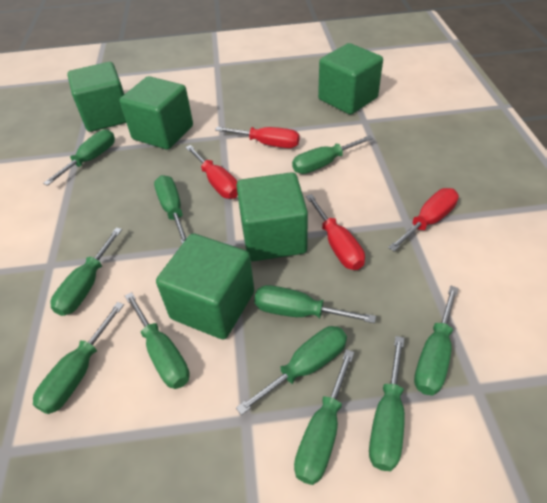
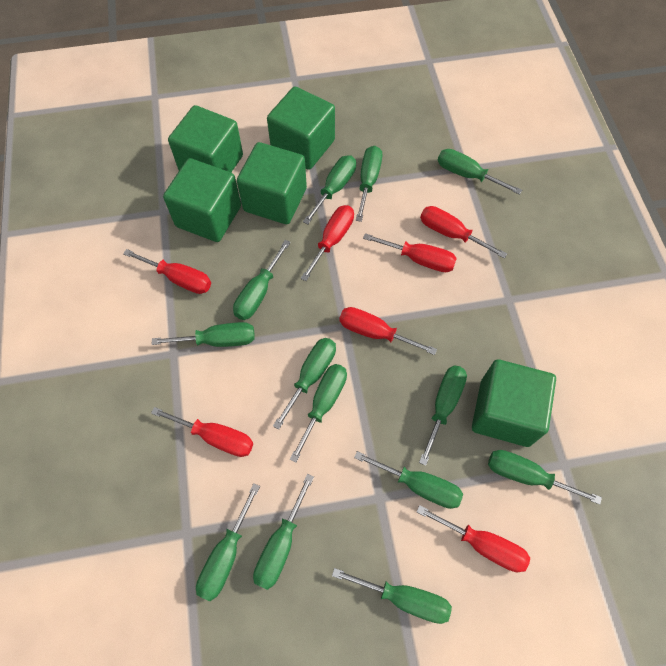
green screwdriver: [33,302,124,414] [43,129,115,186] [50,228,122,316] [125,292,190,389] [154,175,187,244] [236,326,347,415] [254,285,376,323] [292,135,373,174] [294,349,355,485] [369,336,405,471] [414,286,459,395] = 11 -> [152,322,255,347] [196,483,260,601] [233,240,291,320] [253,474,314,590] [273,338,336,430] [290,364,347,463] [303,155,356,224] [332,568,452,624] [354,451,463,509] [356,146,382,222] [419,365,467,466] [437,149,522,195] [488,450,602,505] = 13
red screwdriver: [185,145,238,199] [215,127,299,148] [306,194,365,270] [388,188,459,251] = 4 -> [123,249,211,294] [151,407,253,457] [301,205,354,281] [339,307,437,355] [363,233,457,272] [417,505,530,572] [420,206,507,259] = 7

